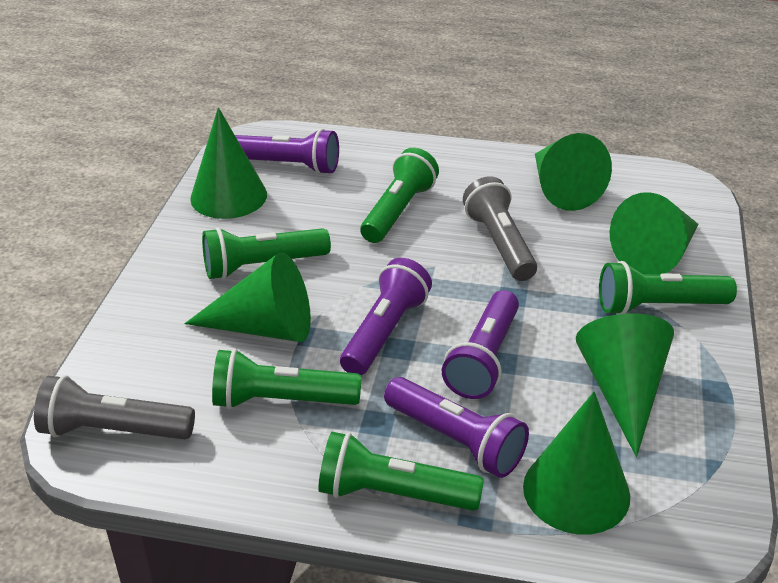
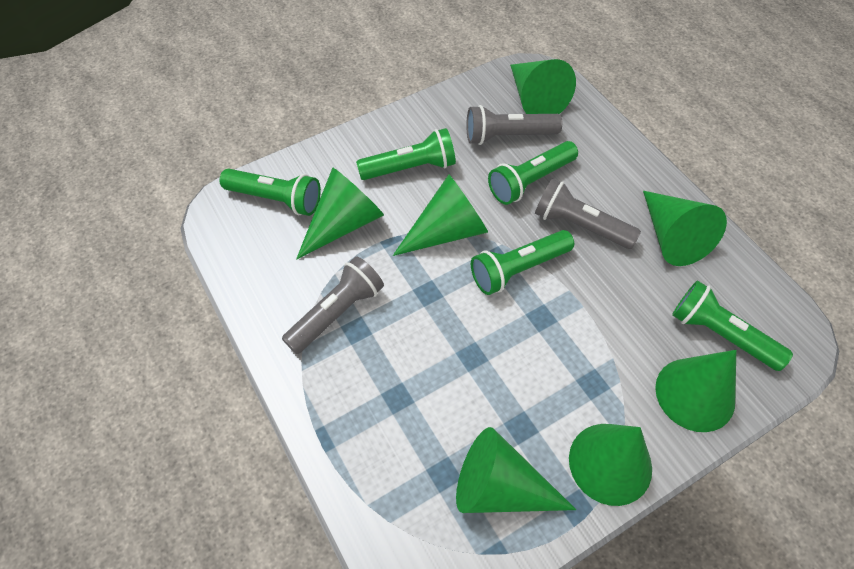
green cone: [185,252,311,342] [190,107,267,219] [523,391,630,534] [535,133,612,211] [576,313,674,457] [610,192,699,275] = 6 -> [296,168,384,259] [393,175,488,256] [456,427,576,513] [510,59,576,114] [569,424,652,506] [643,191,727,266] [655,350,736,432] = 7
grey flashlight: [34,375,195,439] [463,176,537,281] = 2 -> [282,256,384,354] [466,105,562,145] [535,178,641,249] = 3
purple flashlight: [235,128,339,175] [340,258,432,375] [384,377,529,478] [442,290,519,399] = 4 -> none = 0

